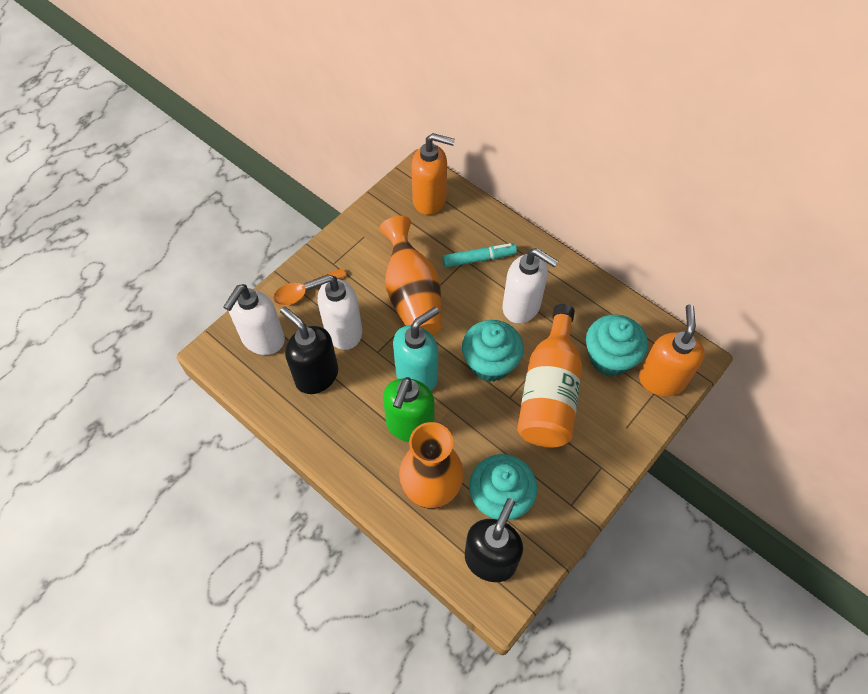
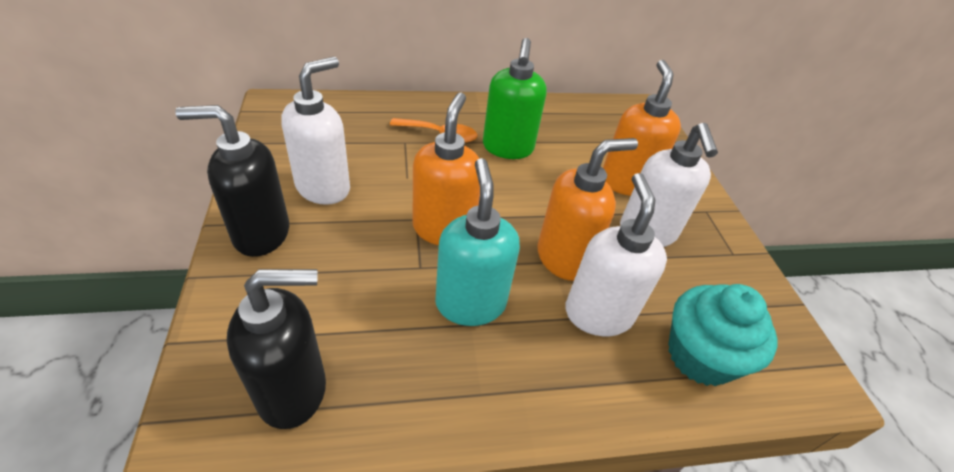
orange bottle: [517,304,582,447] = 1 -> none = 0
orange soap dispenser: [411,133,455,215] [639,304,705,396] = 2 -> [413,92,480,245] [537,138,638,281] [603,60,681,196] = 3
orange vase: [380,216,441,335] [399,422,464,510] = 2 -> none = 0
turquoise cupcake: [462,320,524,382] [469,454,537,520] [586,315,648,376] = 3 -> [668,284,778,386] = 1
turquoise marker: [442,243,517,268] = 1 -> none = 0

